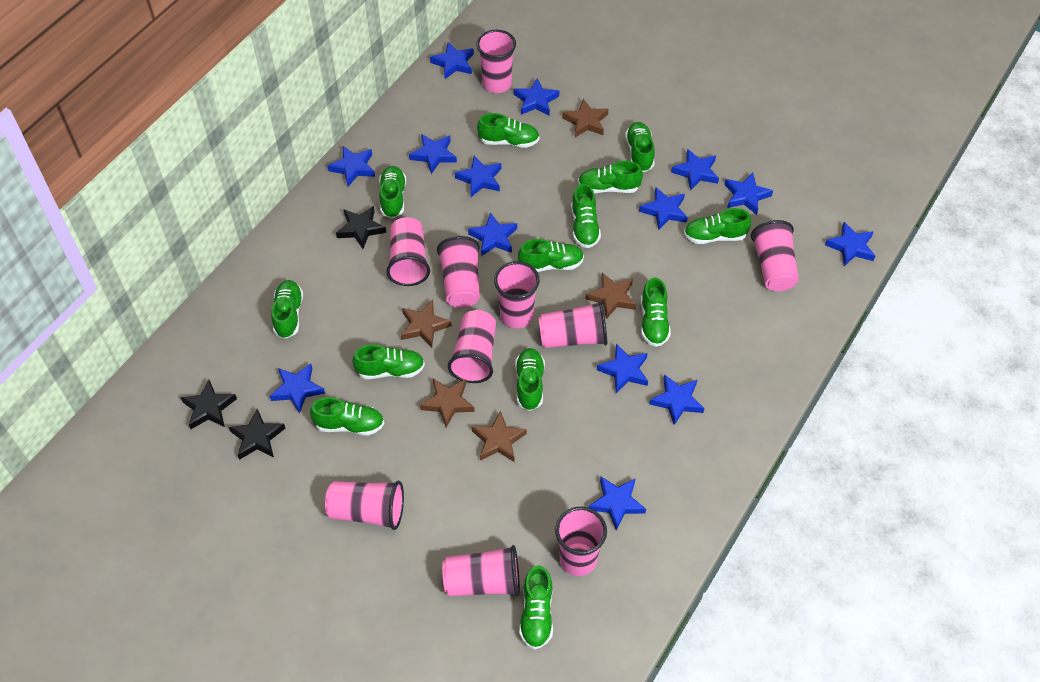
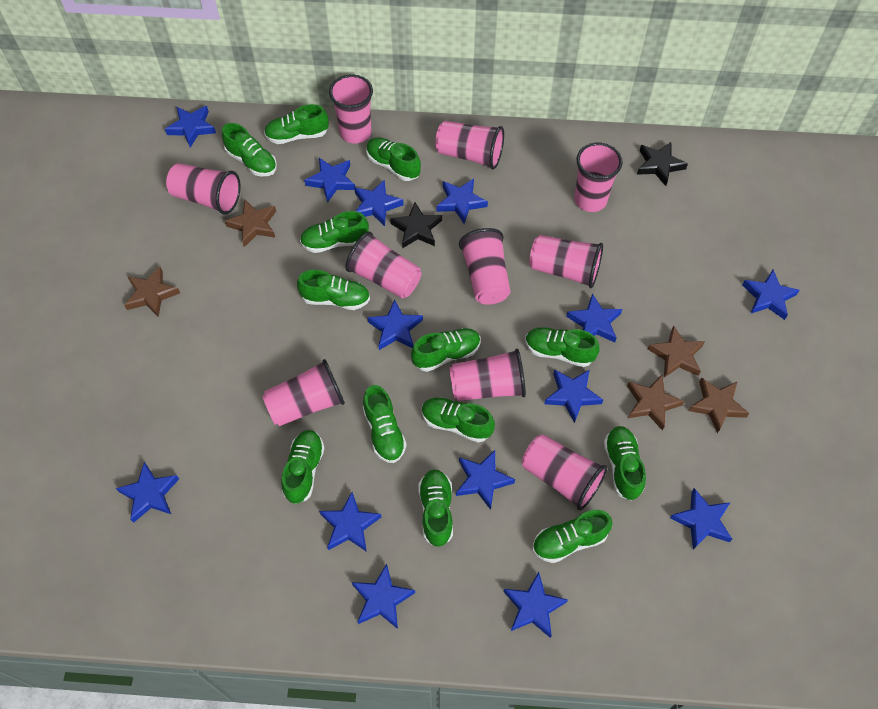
black star: [180,380,237,429] [229,409,286,460] [336,206,386,249] = 3 -> [390,202,442,248] [637,142,688,186] = 2

